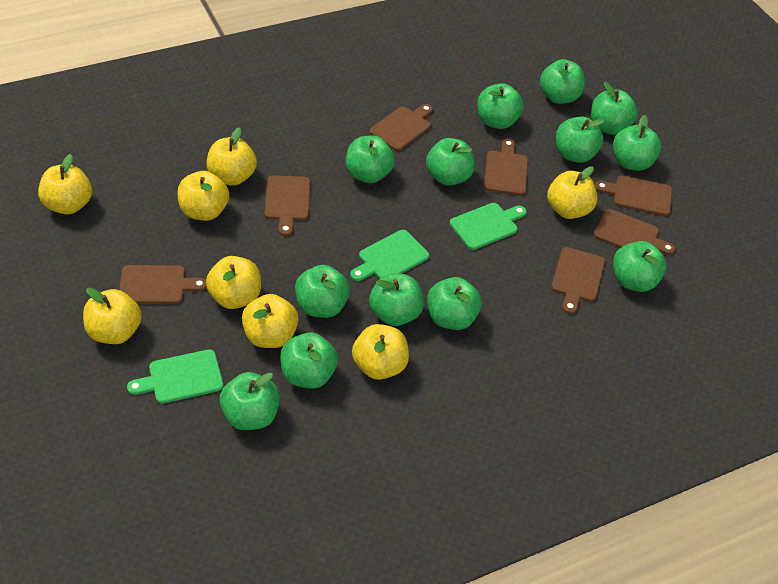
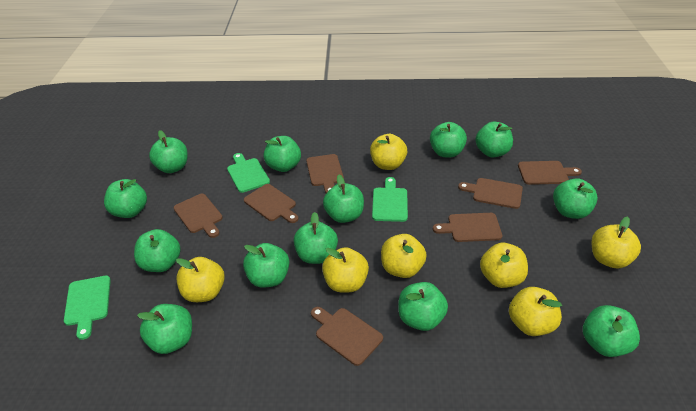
yellow apple: [38,154,92,215] [83,288,142,344] [177,171,229,221] [206,127,257,186] [206,256,261,309] [242,294,299,348] [352,324,409,380] [547,166,597,219] = 8 -> [176,257,225,302] [322,247,369,293] [370,134,407,170] [381,234,426,278] [480,243,528,288] [509,287,562,336] [592,217,641,268] = 7

